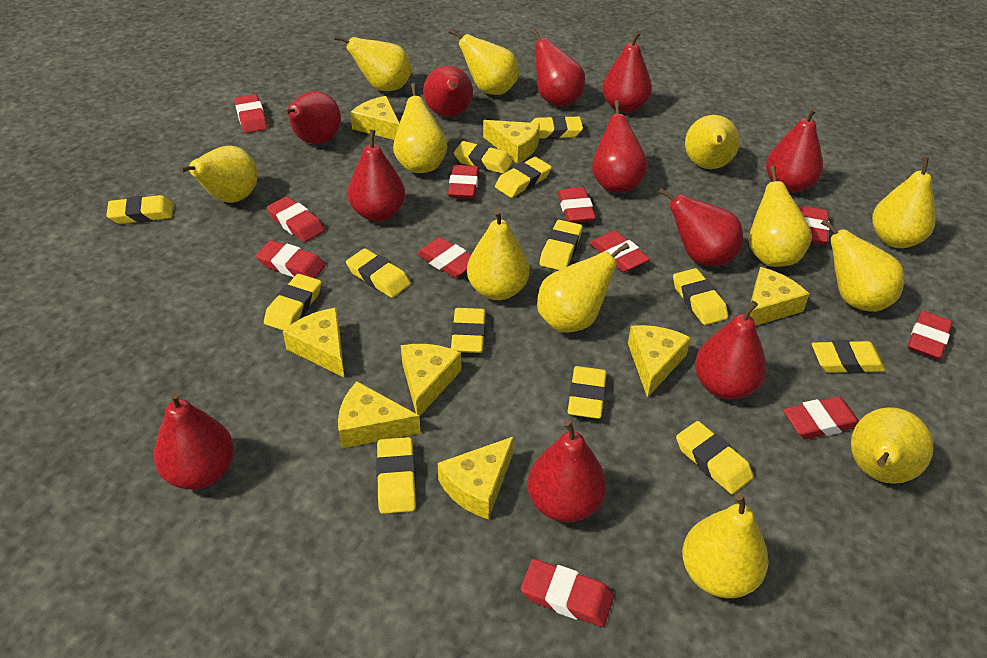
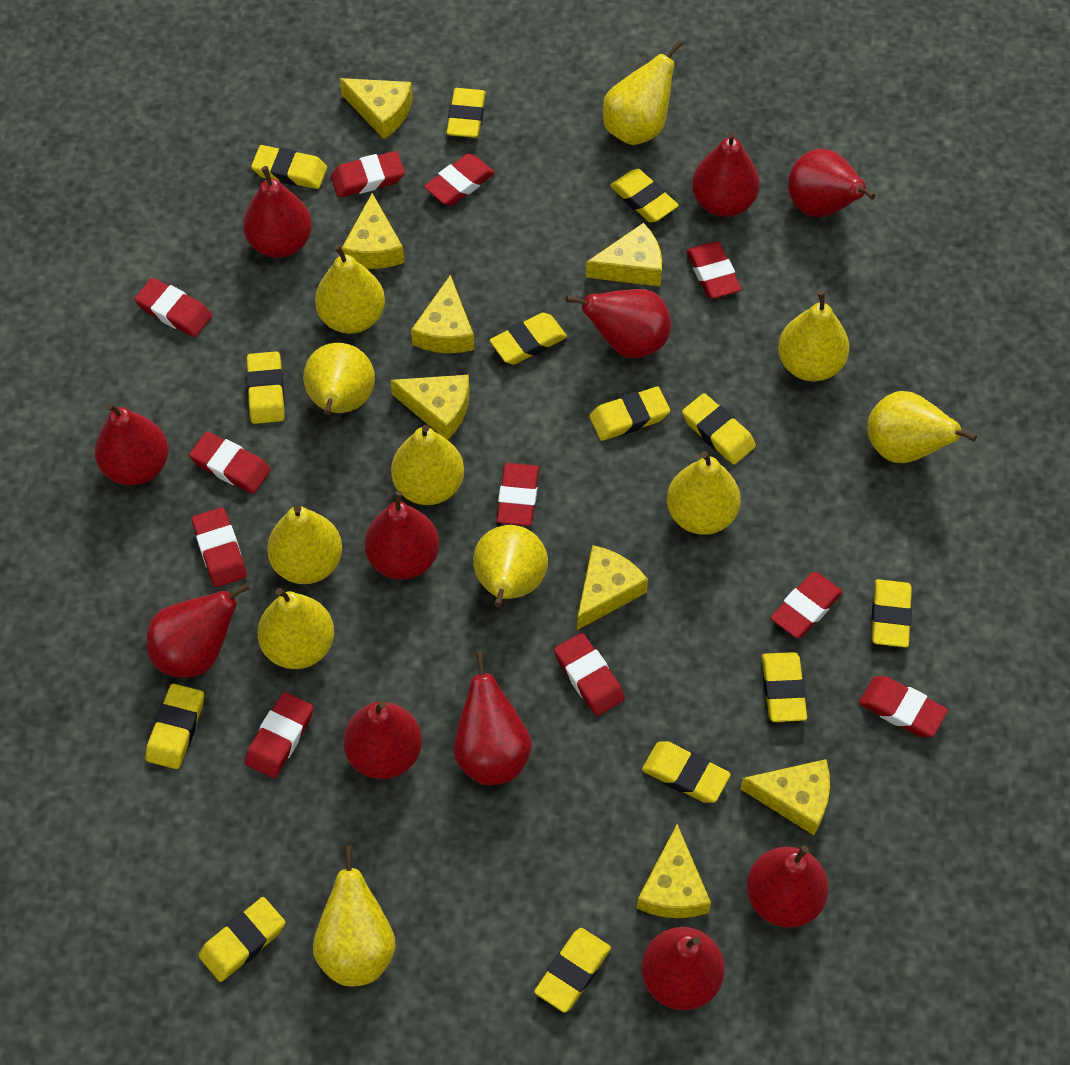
yellow pear: [179,146,258,203] [335,35,411,91] [393,83,447,173] [449,29,519,95] [467,209,529,300] [537,243,630,333] [682,493,769,598] [685,115,740,169] [749,166,812,267] [821,219,904,312] [851,407,933,484] [872,156,936,248] = 12 -> [257,588,334,669] [267,505,342,584] [303,343,375,415] [313,846,396,986] [315,244,385,334] [391,425,464,505] [473,525,548,608] [603,40,683,145] [667,451,741,535] [778,291,849,381] [867,391,977,463] = 11

